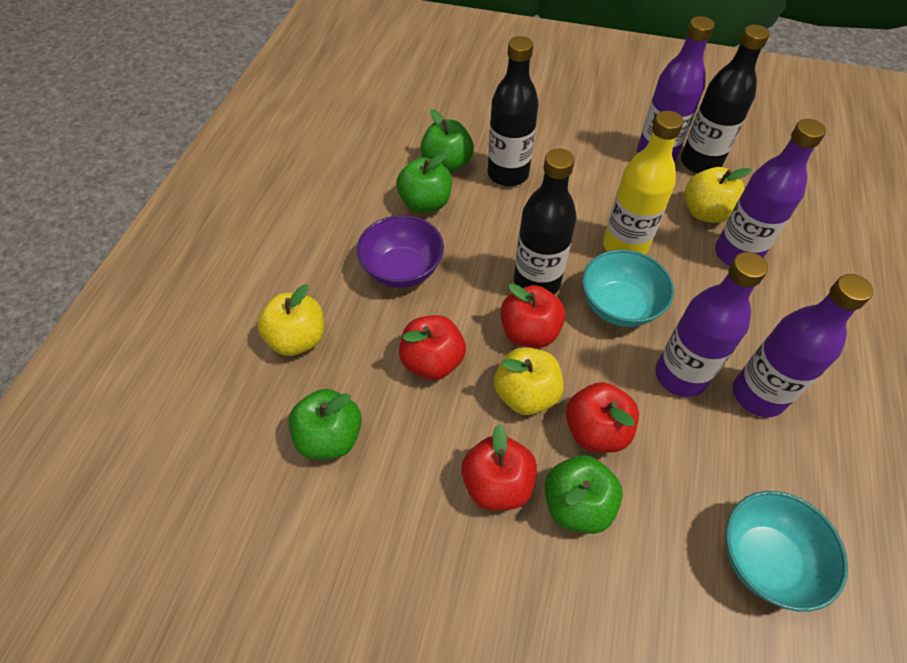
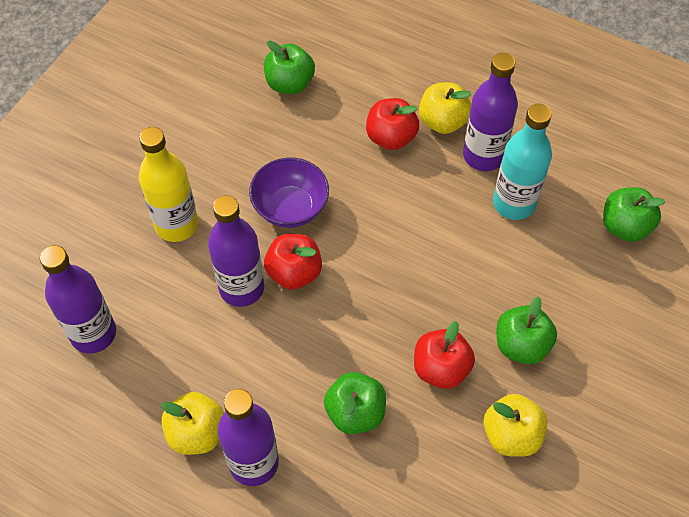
black bottle: [488,36,539,186] [514,149,577,294] [681,25,770,174] = 3 -> none = 0
red apple: [399,315,466,380] [461,425,537,511] [500,283,566,348] [566,382,639,453] = 4 -> [264,234,322,290] [366,98,419,150] [414,321,475,389] = 3
turquoise bottle: none = 0 -> [493,104,552,220] = 1
turquoise bowl: [582,250,674,327] [726,491,848,612] = 2 -> none = 0

